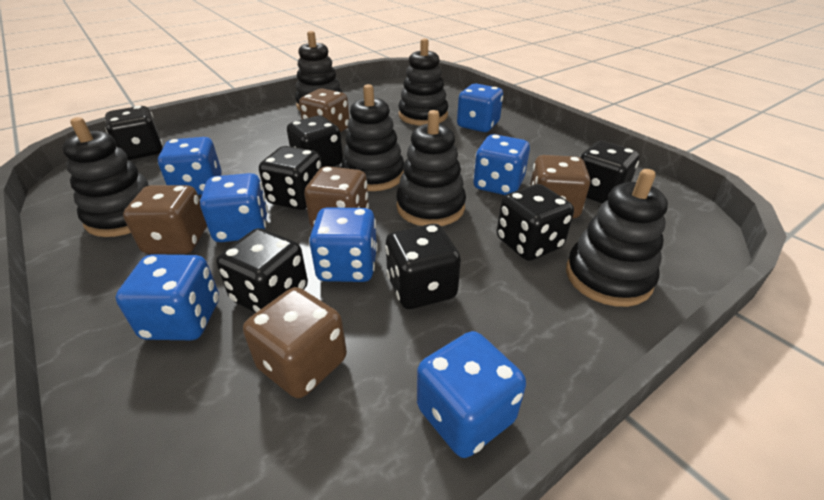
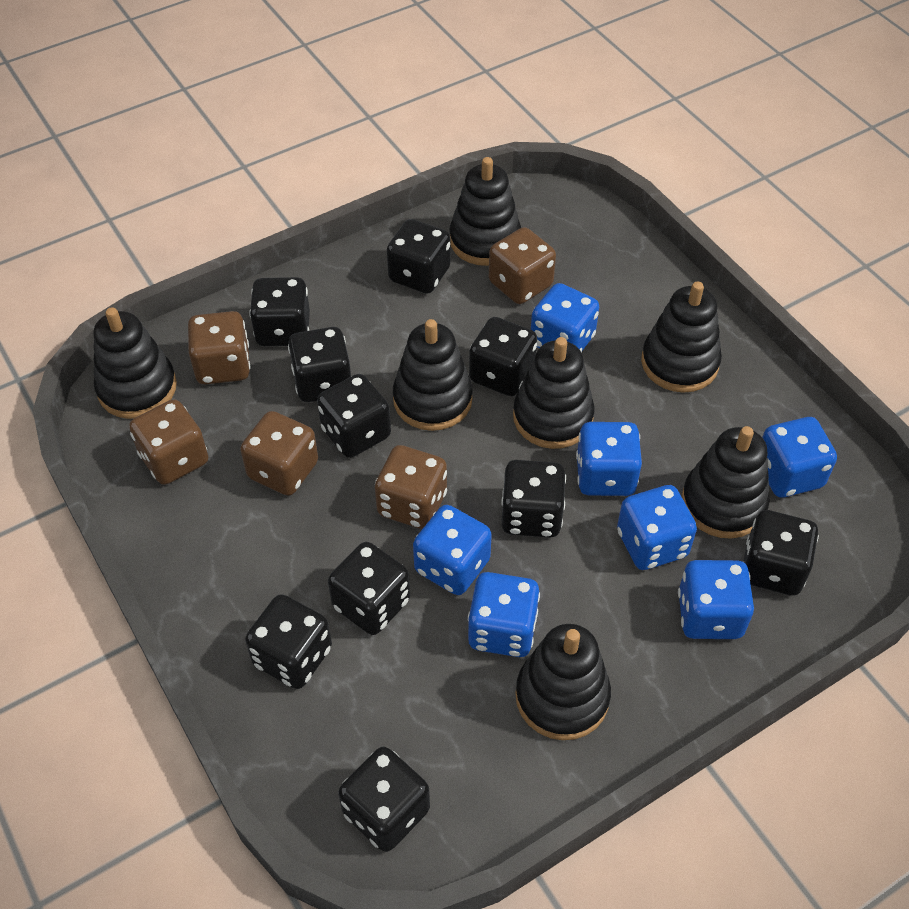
black dice: [105,106,163,160] [216,228,308,313] [259,146,322,210] [287,116,343,167] [385,224,461,309] [497,184,574,261] [580,141,639,204] = 7 -> [245,594,332,689] [249,277,310,346] [288,327,351,402] [317,374,391,458] [328,542,410,635] [338,747,430,852] [387,219,451,294] [469,317,537,396] [501,460,566,538] [743,510,819,596] = 10
black stacking toy: [62,117,150,237] [295,31,343,111] [342,84,404,191] [396,110,466,226] [399,38,448,126] [566,169,668,307] = 6 -> [93,307,177,419] [393,319,473,431] [449,157,521,266] [513,337,595,449] [515,624,611,740] [641,281,722,393] [682,426,770,539] = 7

